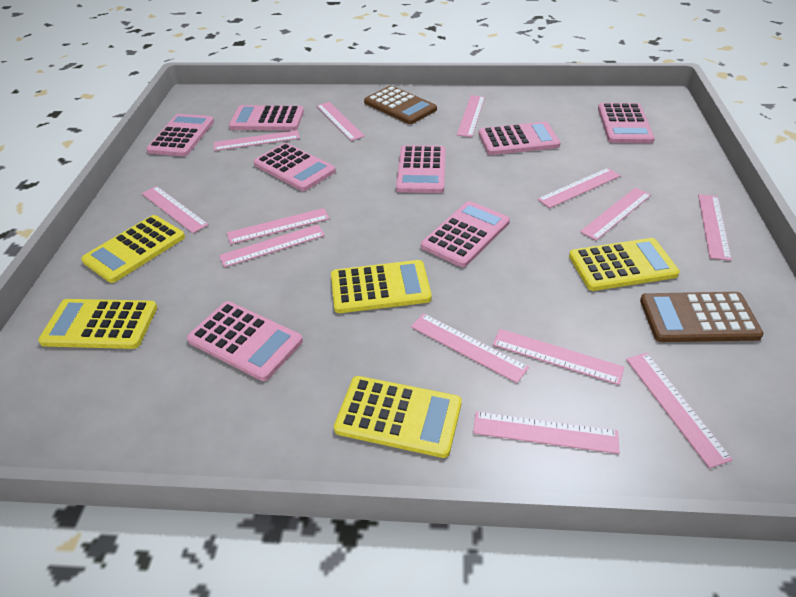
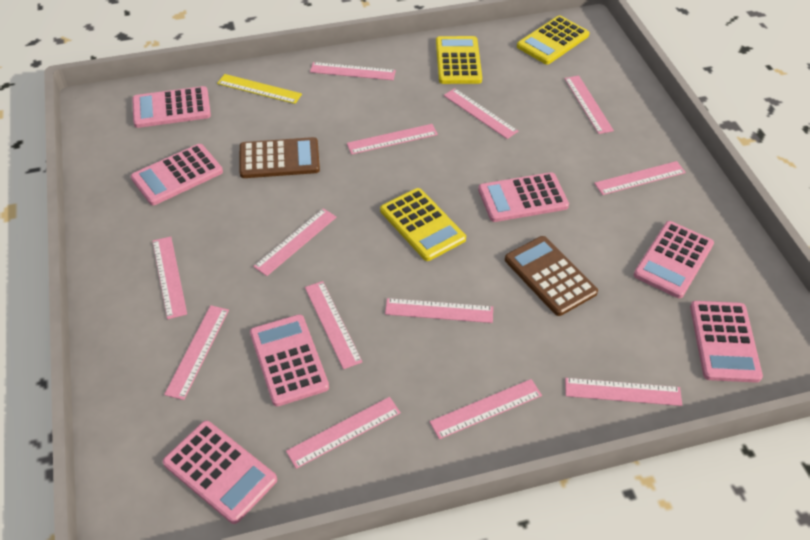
pink calculator: [146,114,214,156] [187,301,303,381] [229,105,304,131] [254,143,336,191] [396,145,446,193] [421,201,510,267] [479,122,561,155] [598,103,655,143] = 8 -> [131,144,223,205] [132,86,211,128] [163,421,277,524] [250,314,329,407] [478,172,569,222] [634,221,714,298] [690,301,763,383] = 7
yellow calculator: [38,299,157,349] [81,215,185,283] [331,260,432,313] [334,376,462,458] [569,238,680,291] = 5 -> [380,188,466,261] [436,36,482,84] [517,16,590,65] = 3
yellow ruler: none = 0 -> [217,74,302,104] = 1

